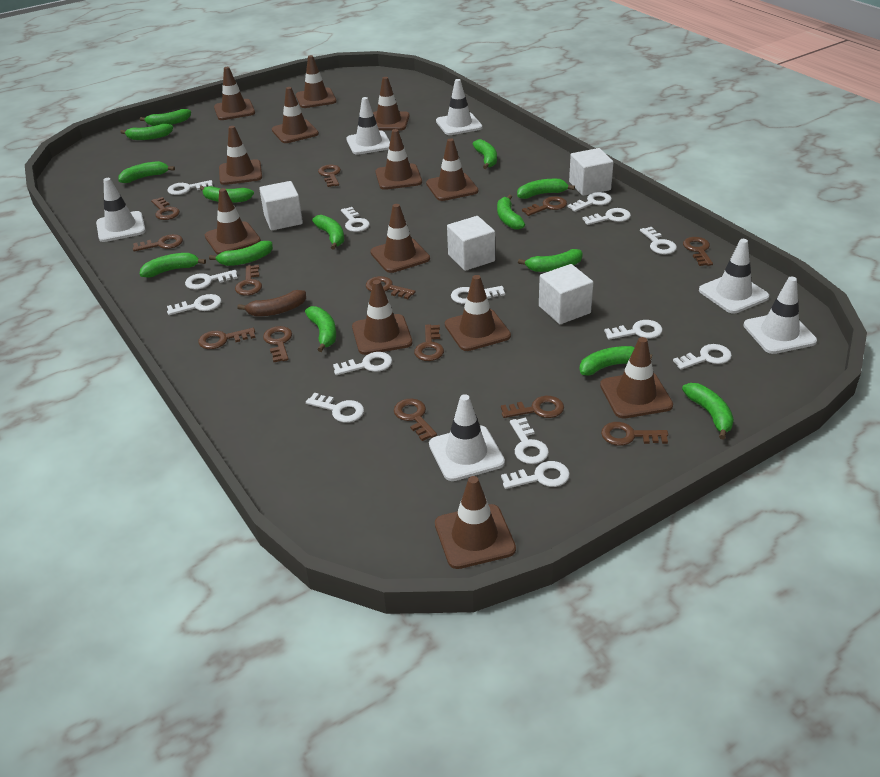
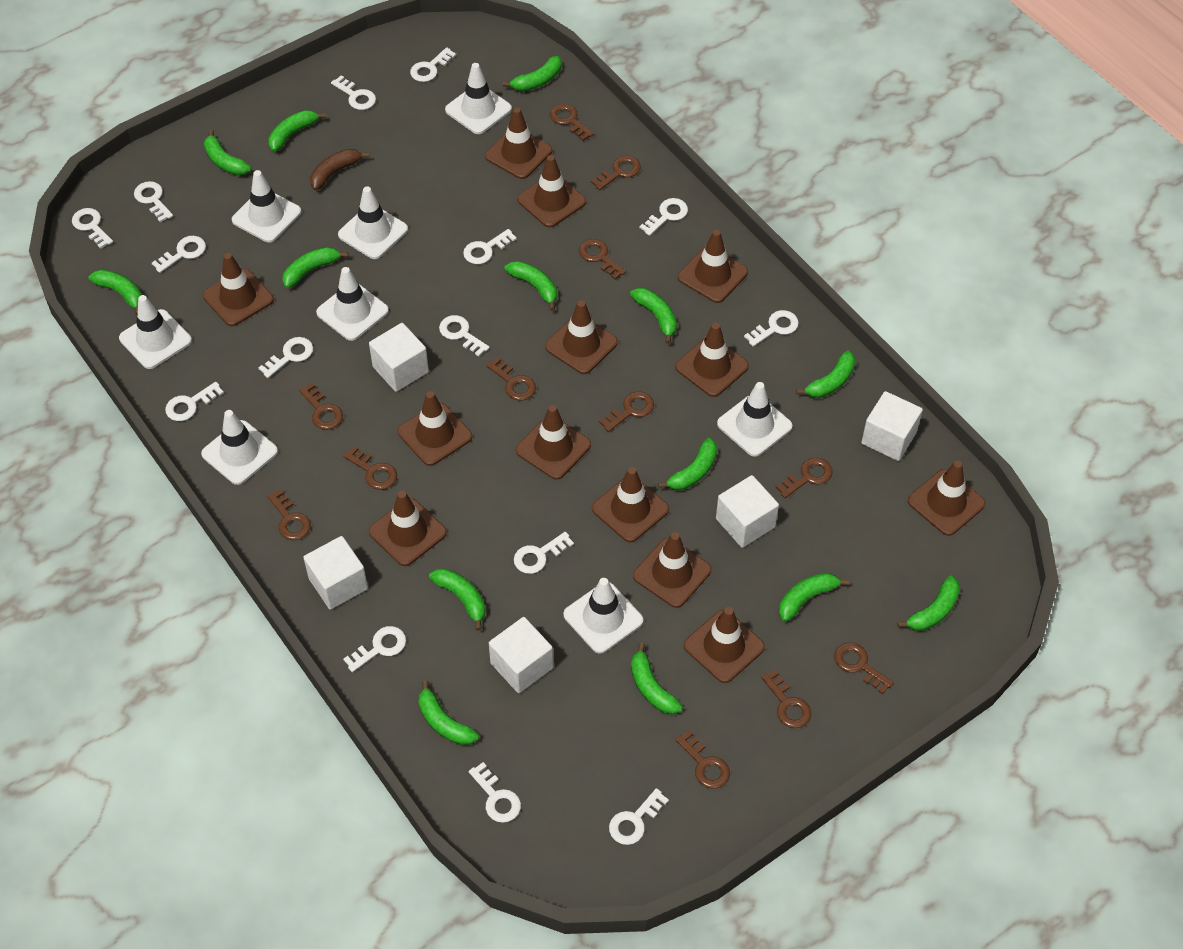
brown key: [133,234,183,251] [151,197,180,220] [198,328,256,349] [235,265,262,295] [263,326,292,362] [318,164,341,187] [366,276,416,299] [394,399,437,441] [414,324,444,361] [501,396,564,418] [522,196,567,216] [601,422,668,446] [683,237,713,266] = 13 -> [267,489,311,540] [299,383,343,430] [343,446,397,490] [486,357,536,401] [550,104,594,141] [579,239,626,280] [591,156,641,190] [599,391,654,432] [675,730,730,789] [761,669,811,728] [775,458,833,498] [834,642,894,694] = 12
white cube: [259,181,303,230] [447,216,495,271] [539,264,593,324] [569,148,614,196] = 4 -> [303,536,368,610] [369,323,429,392] [489,617,553,693] [716,475,779,548] [861,391,923,461] = 5
white key: [167,294,222,315] [168,180,213,195] [185,270,238,290] [306,393,364,423] [333,352,392,375] [341,207,370,232] [451,286,505,304] [501,461,570,489] [510,417,549,464] [567,192,612,212] [582,208,631,225] [604,320,663,340] [640,227,677,254] [673,344,732,370] = 14 -> [72,208,113,249] [134,181,173,222] [152,236,206,273] [165,382,224,421] [258,337,313,378] [331,75,376,110] [343,626,406,672] [410,47,456,82] [439,315,490,357] [463,229,517,264] [469,762,521,823] [514,532,574,574] [609,788,669,845] [639,198,688,236] [744,310,799,346] = 15
white traffic cone: [96,178,146,242] [346,97,390,155] [429,394,505,481] [436,79,483,135] [699,239,769,313] [743,277,817,354] = 6 -> [119,295,192,369] [201,410,278,485] [232,170,301,242] [316,267,389,341] [338,186,408,259] [445,63,512,134] [563,578,643,654] [717,382,792,457] = 8

